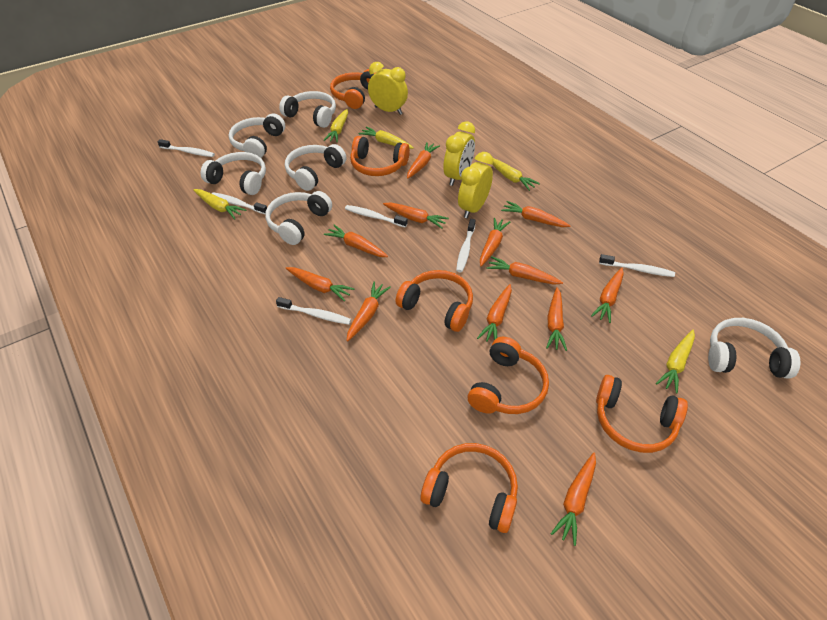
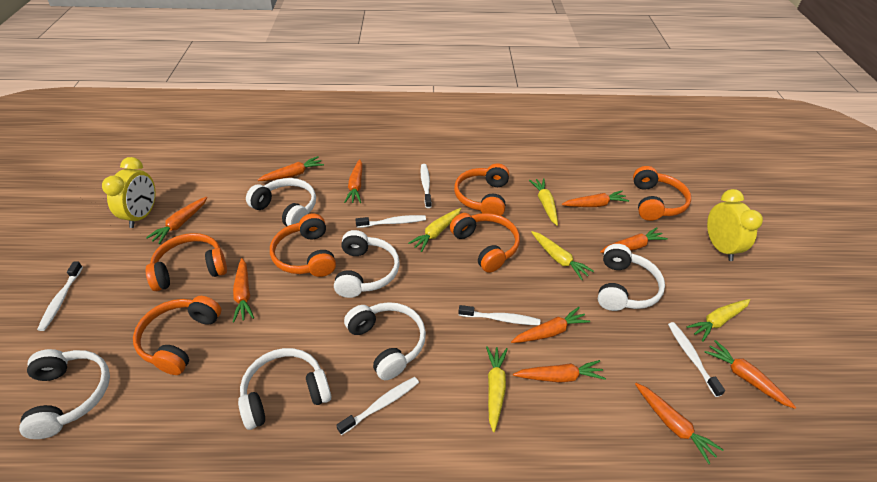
orange carrot: [286,267,354,302] [324,225,388,257] [346,282,391,342] [383,203,449,228] [407,142,440,179] [477,284,512,342] [480,218,510,266] [486,256,563,285] [501,201,571,227] [546,287,567,351] [551,453,596,546] [591,267,624,323] = 12 -> [146,197,208,244] [233,258,254,323] [258,156,324,181] [344,159,363,203] [511,307,590,343] [513,360,606,383] [562,191,629,207] [600,227,668,253] [635,383,723,464] [705,340,796,409] = 10
yellow clock: [368,62,408,115] [443,121,475,186] [458,152,493,218] = 3 -> [102,157,156,228] [707,189,763,261] = 2

